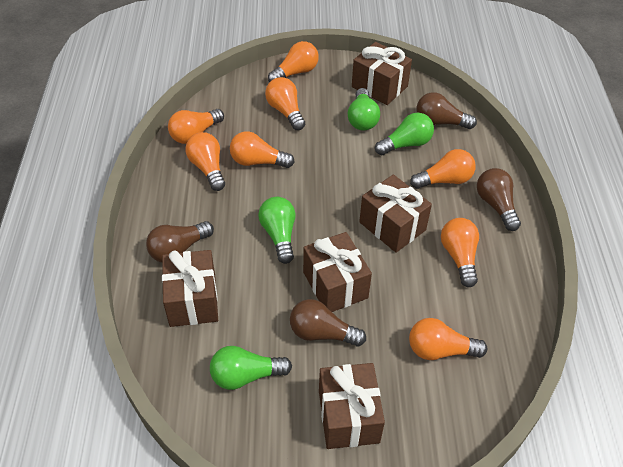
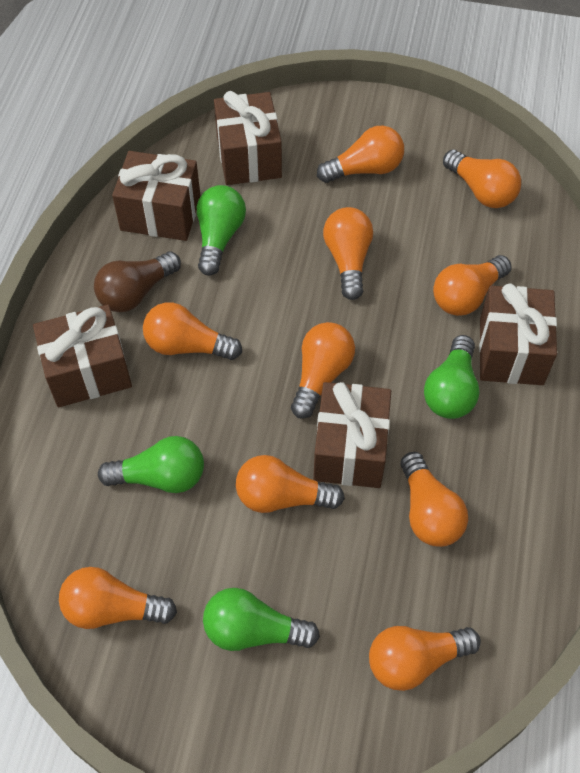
brown light bulb: [146,221,214,263] [290,299,366,346] [416,92,477,129] [477,168,521,231] = 4 -> [94,252,181,312] = 1
orange light bulb: [168,109,224,144] [186,132,225,191] [230,131,295,168] [265,77,305,130] [268,41,319,82] [409,318,487,360] [410,149,475,189] [441,218,479,287] = 8 -> [59,567,177,629] [143,302,242,360] [236,455,345,513] [291,322,355,419] [317,125,404,183] [323,207,373,300] [369,626,481,691] [400,452,468,547] [433,255,512,316] [443,150,521,208] = 10

